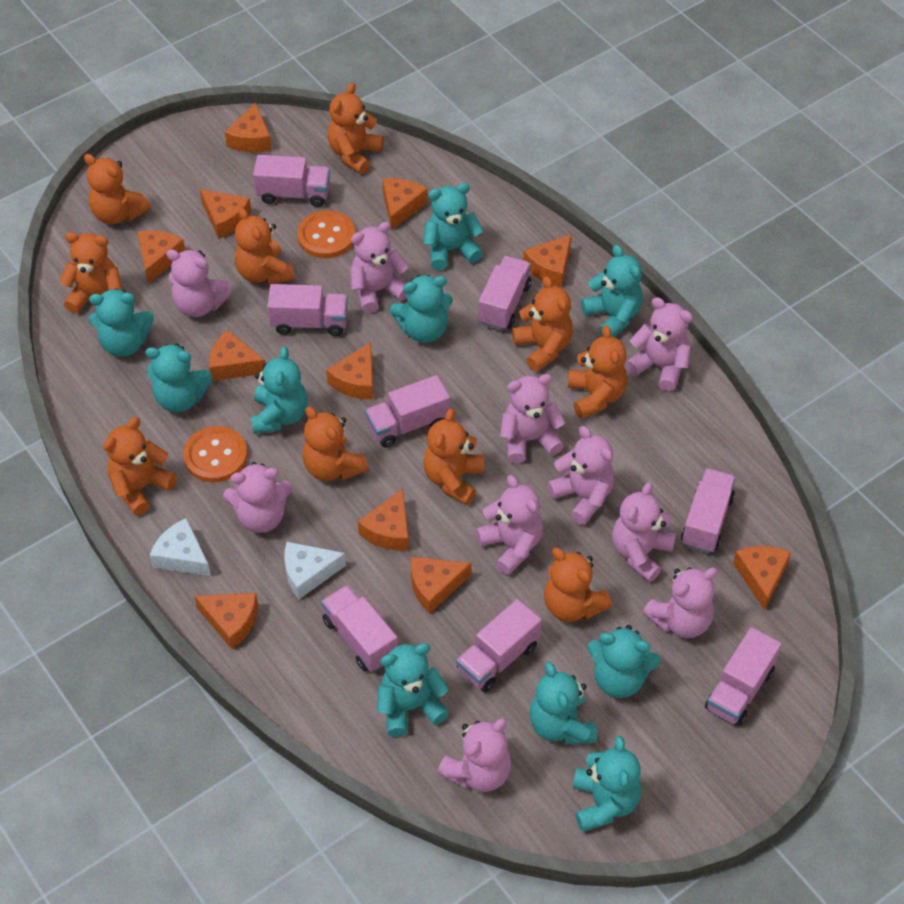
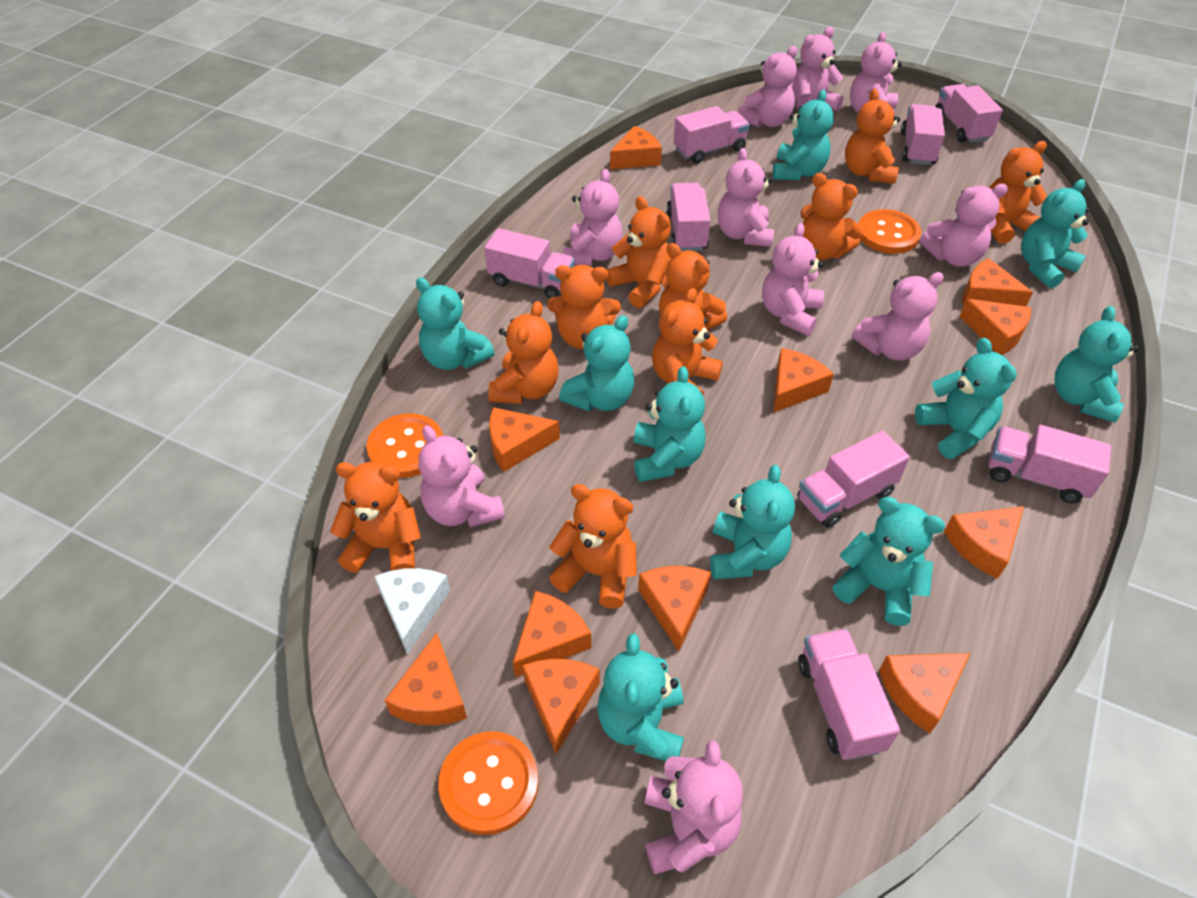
orange button: [183,426,247,482] [297,211,355,258] = 2 -> [366,413,443,478] [438,731,539,835] [859,209,922,254] = 3
white cheese: [150,518,211,576] [285,542,346,599] = 2 -> [374,568,450,655] = 1

